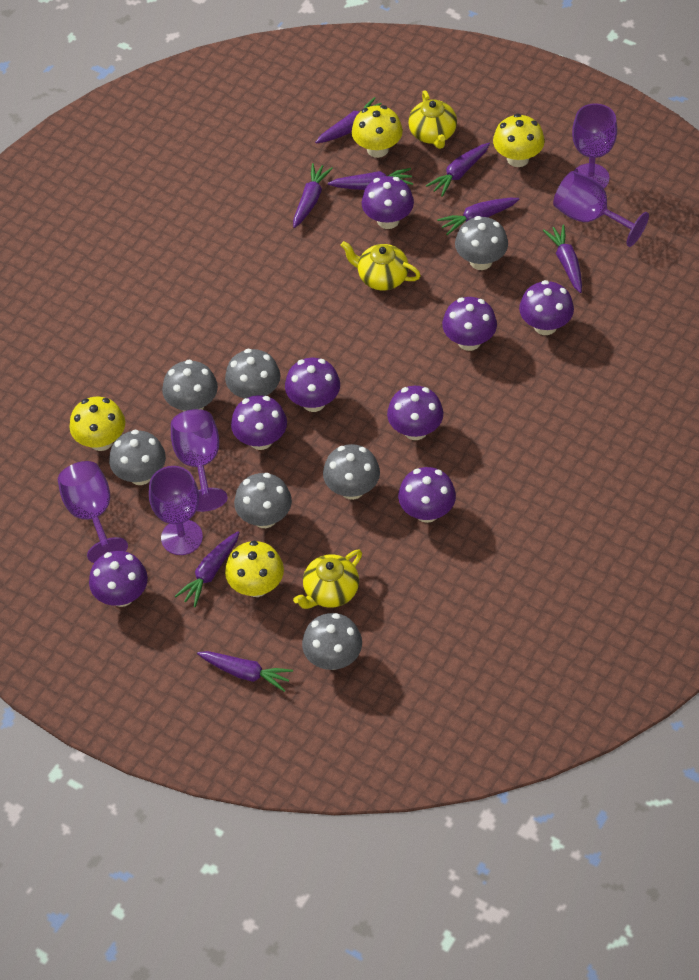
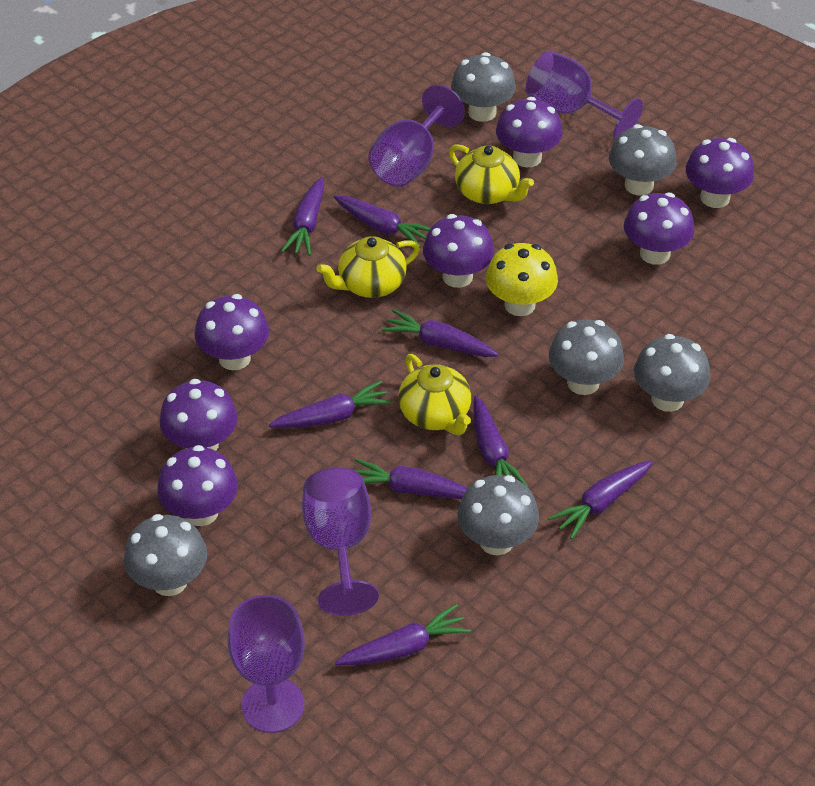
grey mushroom: [109,430,166,485] [162,360,218,412] [225,349,280,399] [234,473,292,528] [302,613,362,670] [323,444,380,500] [455,216,508,270] = 7 -> [124,514,207,596] [451,52,516,122] [458,475,539,555] [549,319,624,395] [609,124,677,196] [634,334,710,412] = 6
purple goblet: [58,461,128,563] [149,466,203,555] [171,409,228,512] [553,171,649,247] [572,103,617,188] = 5 -> [227,595,305,733] [302,467,379,616] [369,85,465,187] [526,51,643,140] = 4
purple mushroom: [89,551,148,607] [231,395,287,450] [285,358,340,412] [362,176,414,229] [387,386,443,440] [398,467,456,523] [442,297,497,351] [519,280,574,335] = 8 -> [157,445,238,526] [159,379,238,451] [195,294,269,370] [423,214,494,288] [496,97,563,167] [624,192,694,265] [686,138,754,208] = 7
yellow mushroom: [69,397,125,451] [225,541,284,597] [352,105,403,158] [493,114,545,167] = 4 -> [486,243,558,316] = 1

